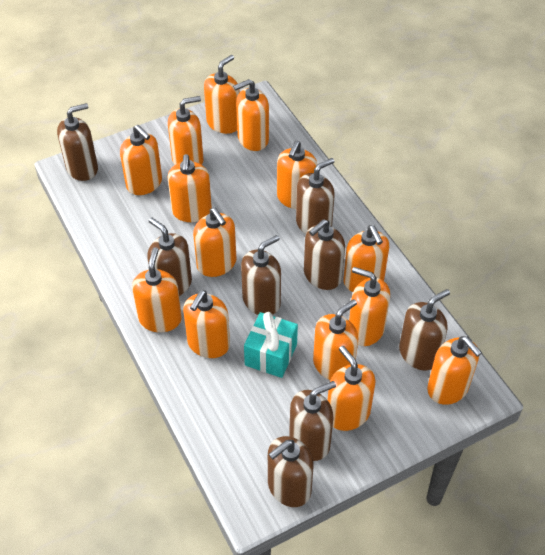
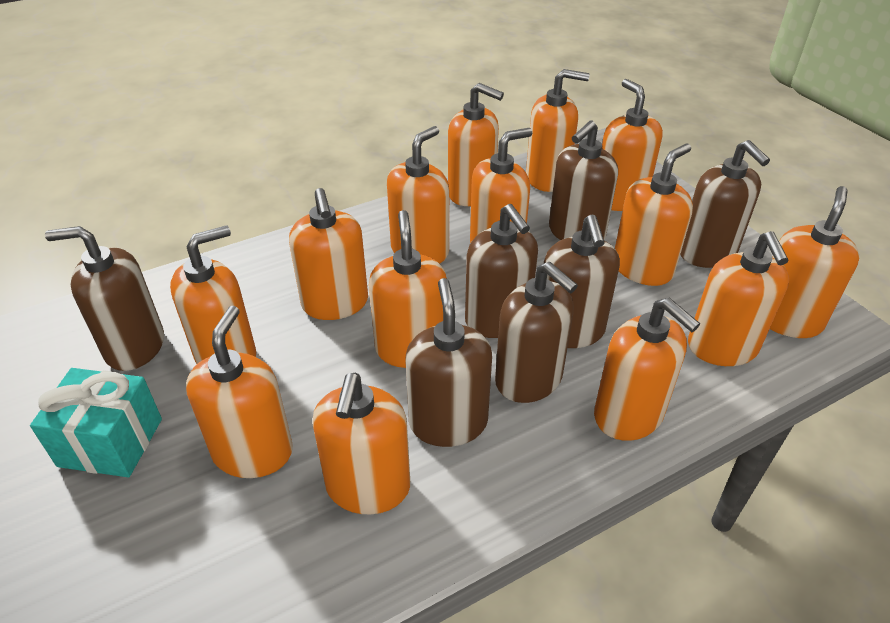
brown soap dispenser: [57,103,98,181] [147,217,192,296] [241,235,281,315] [268,436,314,507] [289,381,336,461] [296,158,335,234] [304,219,345,290] [399,289,450,370] = 8 -> [45,226,164,371] [405,278,492,447] [465,204,538,338] [495,262,578,403] [544,215,620,348] [549,121,618,240] [680,140,770,268] = 7

